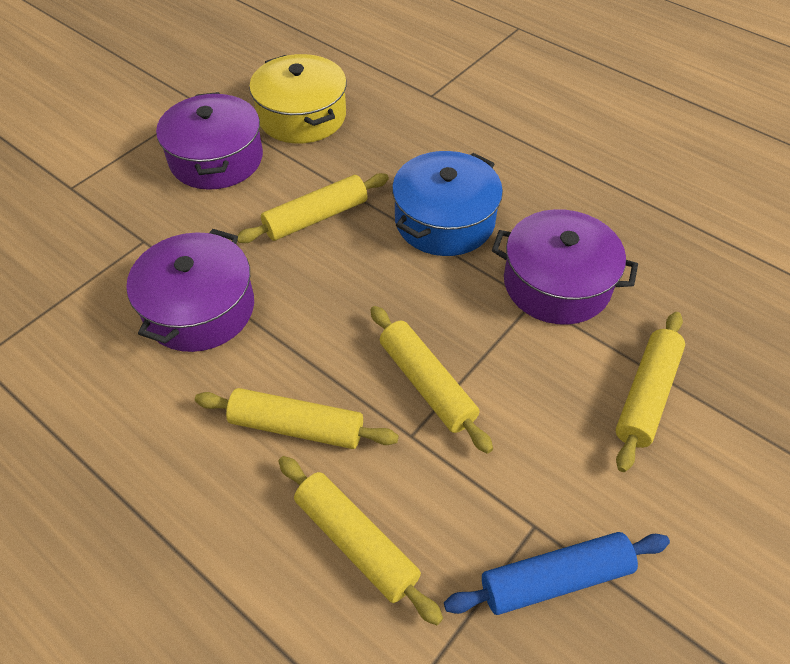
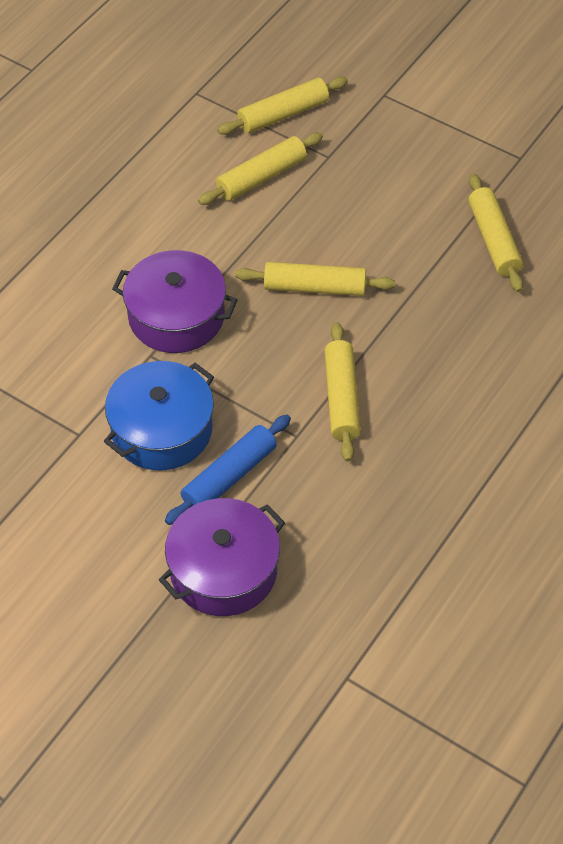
purple pot: [126,229,254,352] [156,92,263,190] [492,209,638,325] = 3 -> [112,250,238,353] [159,498,285,616] = 2
yellow pot: [249,54,347,144] = 1 -> none = 0

